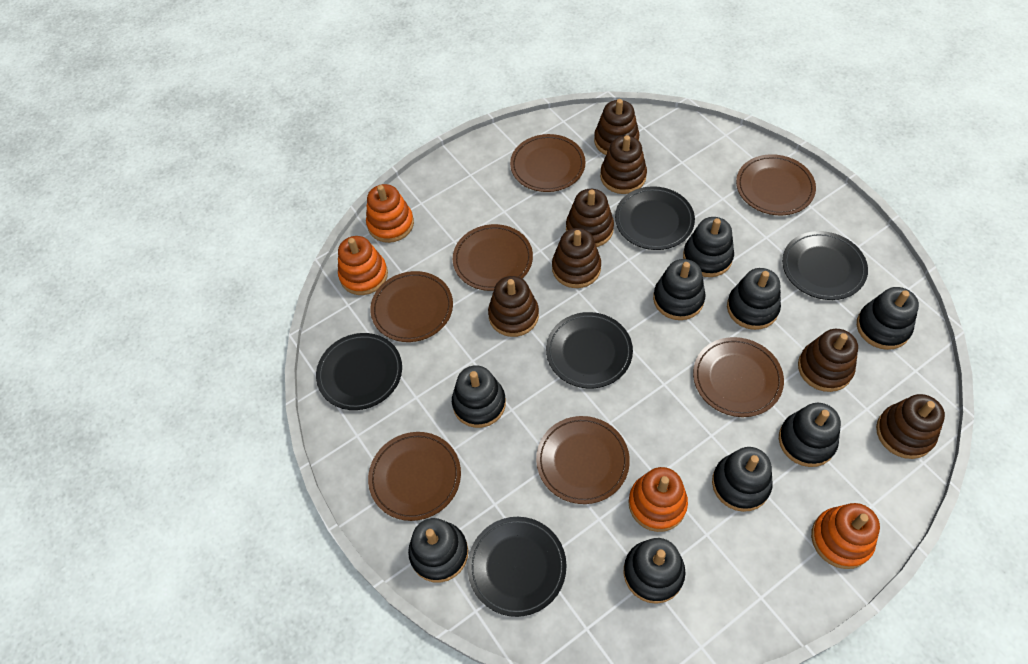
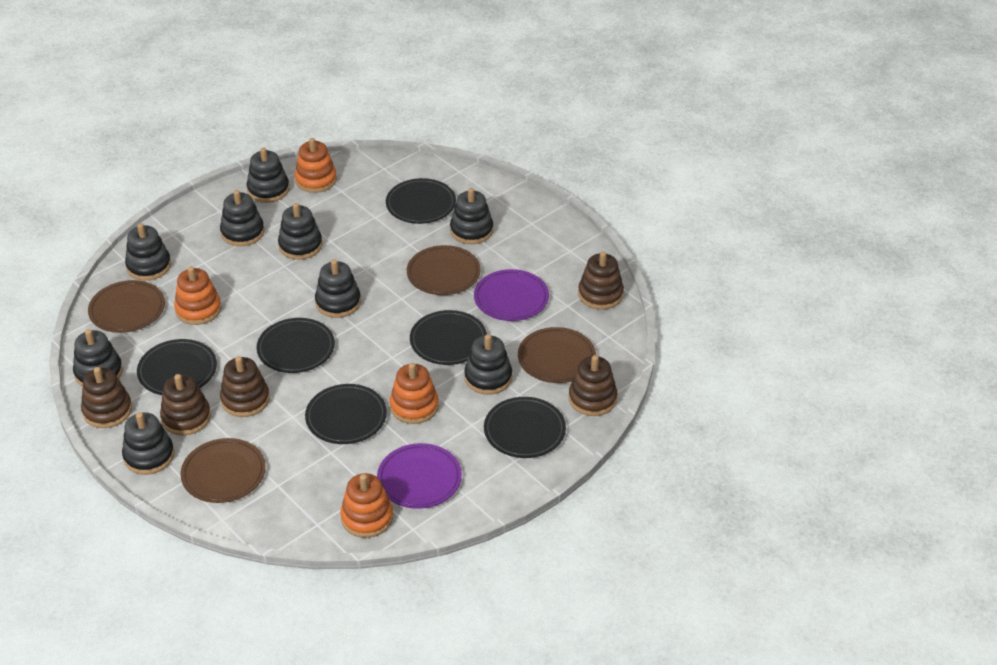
black plate: [316,333,402,410] [467,517,567,617] [546,312,633,388] [615,186,695,250] [782,231,868,300] = 5 -> [137,339,217,395] [256,318,335,373] [305,384,387,444] [386,178,456,224] [410,310,487,365] [484,397,566,458] = 6
brown plate: [368,432,461,521] [370,271,453,342] [453,224,533,291] [510,134,586,192] [536,416,630,504] [693,337,784,417] [736,154,816,215] = 7 -> [88,280,165,333] [180,438,266,503] [407,245,481,295] [518,327,596,383] = 4
brown stacking toy: [488,276,539,337] [552,228,601,288] [566,189,614,247] [594,99,639,155] [600,135,647,194] [798,329,858,392] [876,394,945,459] = 7 -> [81,367,132,428] [160,374,211,435] [220,356,270,417] [569,355,617,416] [578,251,624,310] = 5
purple plate: none = 0 -> [377,443,462,509] [474,269,549,321] = 2

